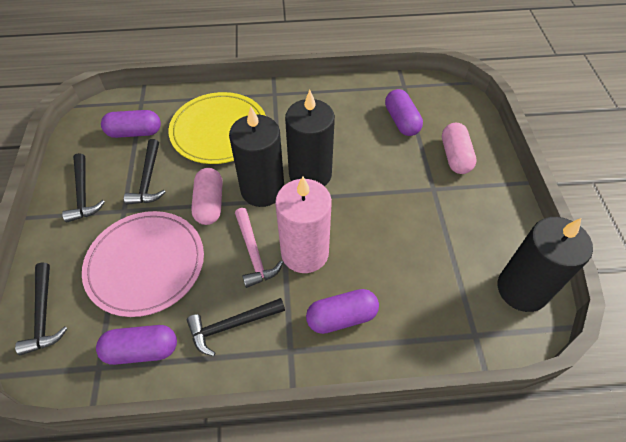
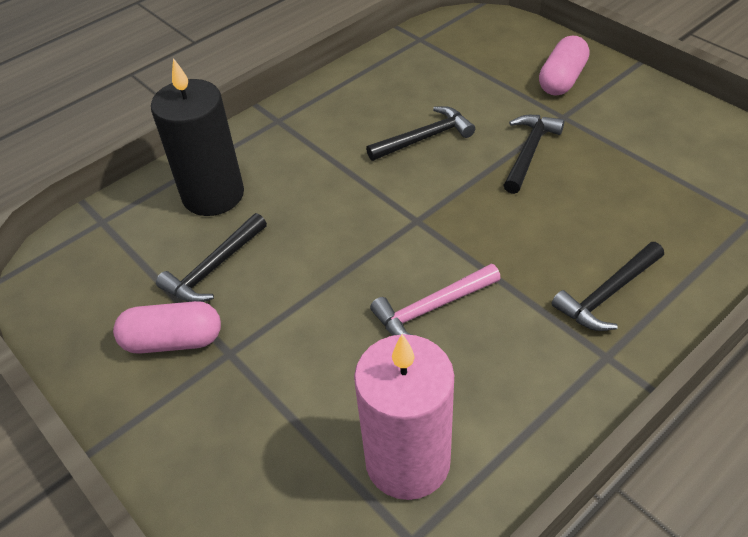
black candle: [229,106,284,207] [285,90,335,186] [497,217,593,312] = 3 -> [151,58,244,216] = 1
pink plate: [82,211,204,317] = 1 -> none = 0
purple capsule: [96,325,177,365] [101,110,161,138] [306,289,379,334] [385,89,423,136] = 4 -> none = 0
yellow plate: [169,92,266,164] = 1 -> none = 0

